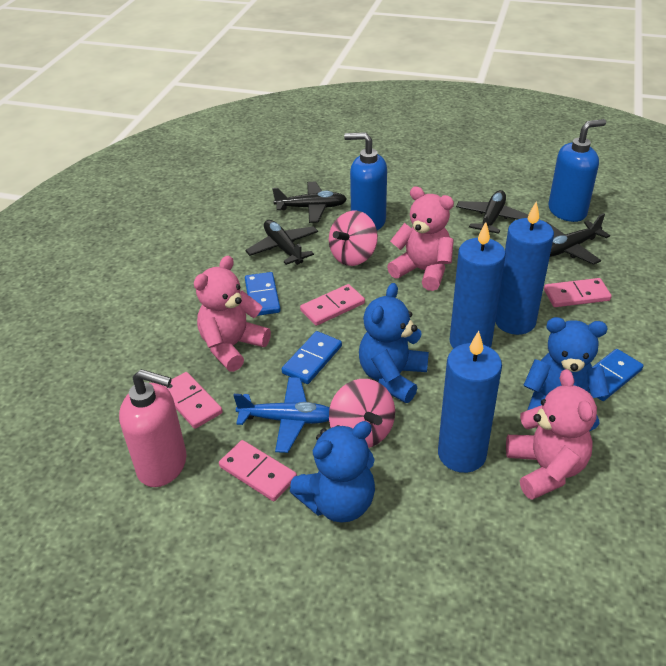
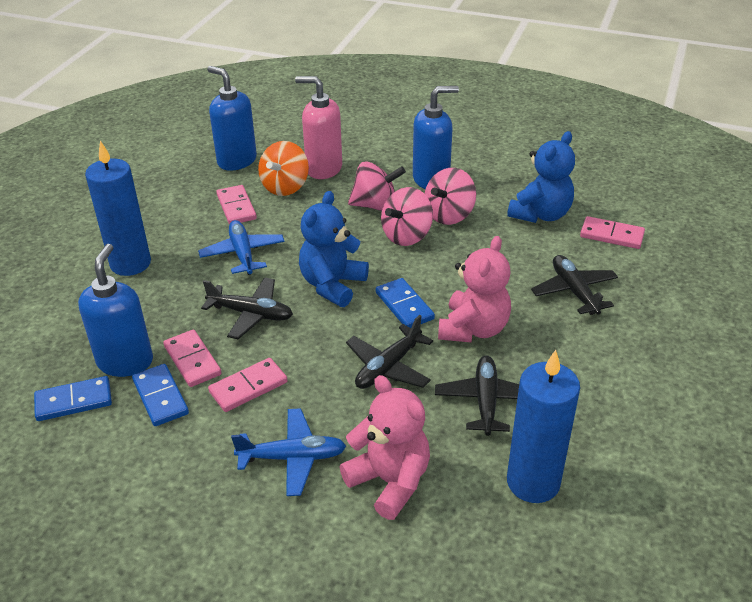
blue candle: [438,331,502,473] [449,222,506,349] [495,202,554,335] = 3 -> [85,141,151,276] [507,350,580,503] = 2
blue plane: [233,377,329,453] = 1 -> [198,220,285,275] [231,408,346,496] = 2
blue soap dispenser: [344,132,387,230] [549,119,606,222] = 2 -> [78,244,153,377] [207,66,257,171] [413,86,459,189] = 3
blue teddy bear: [290,421,375,523] [359,283,429,403] [523,317,609,431] = 3 -> [299,191,369,307] [507,131,575,223] = 2
orange spinning top: none = 0 -> [258,141,309,196] = 1
pink spinning top: [329,211,378,266] [329,379,395,448] = 2 -> [348,161,406,211] [381,187,433,246] [425,168,476,225] = 3
pink teddy bear: [194,255,271,372] [387,186,454,291] [506,369,597,500] = 3 -> [340,375,430,520] [438,236,511,343] = 2

